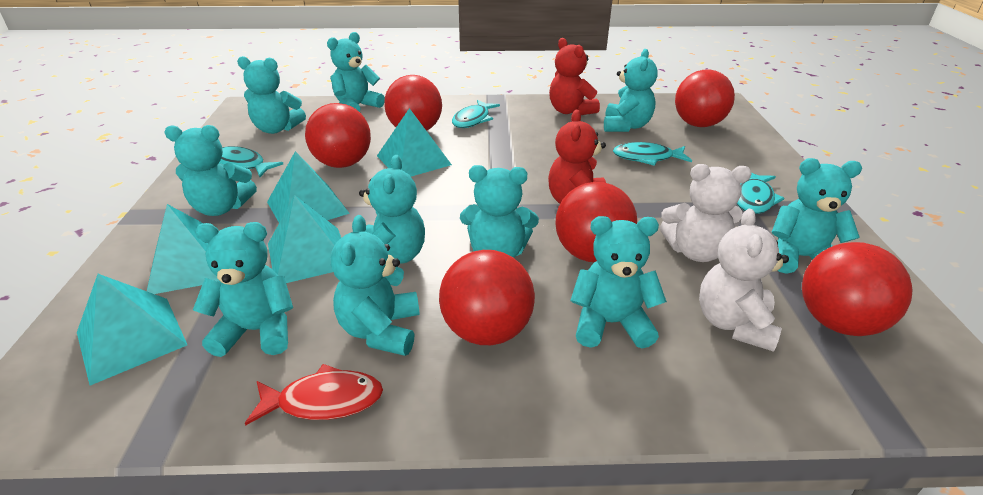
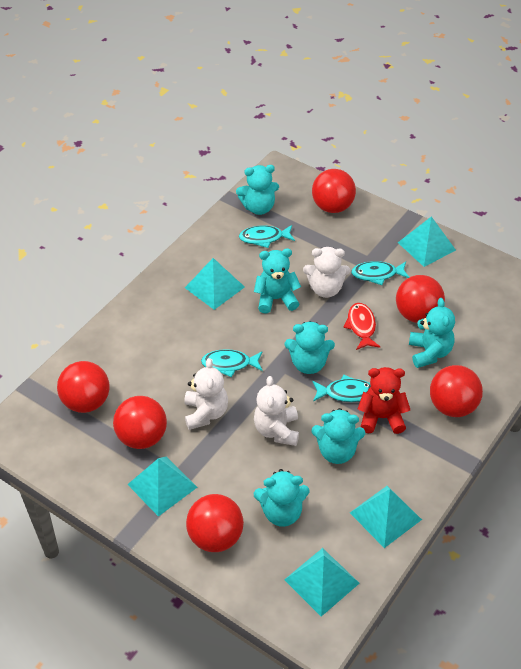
red teddy bear: [548,110,606,203] [549,38,600,115] = 2 -> [358,367,410,434] = 1
turquoise teddy bear: [164,125,257,216] [193,222,293,357] [237,56,306,134] [327,32,385,112] [331,215,420,356] [359,155,425,264] [460,165,539,258] [570,216,667,349] [604,49,658,132] [772,158,862,274] = 10 -> [236,165,279,215] [254,248,301,314] [254,469,309,527] [285,321,335,374] [312,408,365,464] [409,298,455,368] = 6
white teddy bear: [660,164,752,262] [699,209,789,352] = 2 -> [184,358,228,430] [254,376,299,446] [303,247,350,298] = 3

